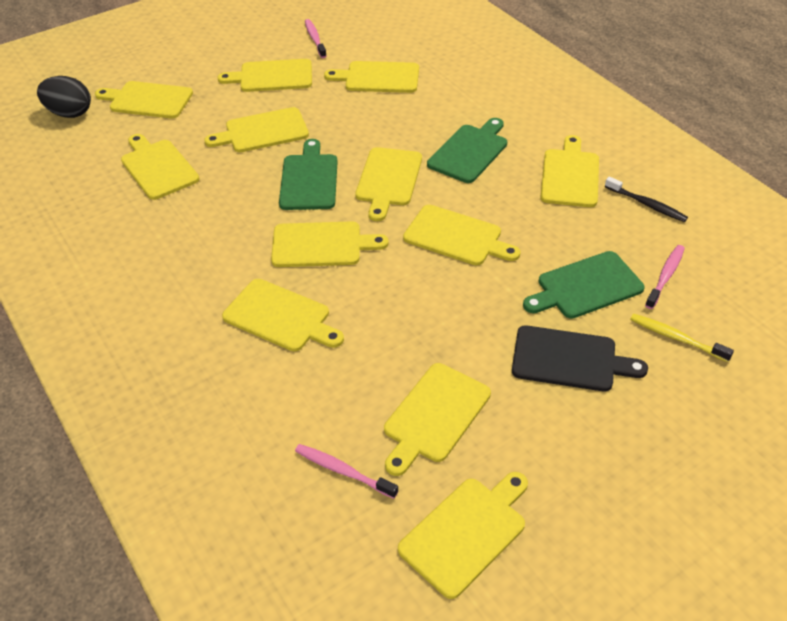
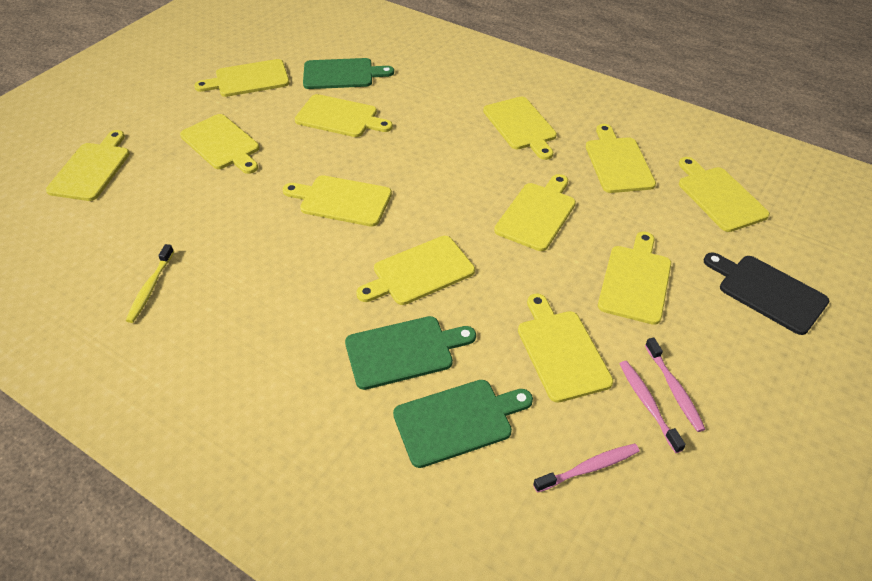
black egg: [37,76,91,118] = 1 -> none = 0
black toothbrush: [605,177,688,222] = 1 -> none = 0

